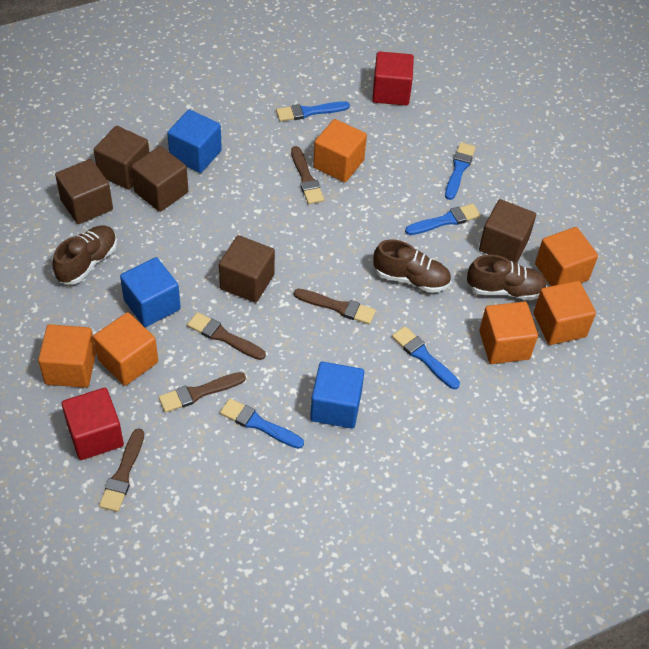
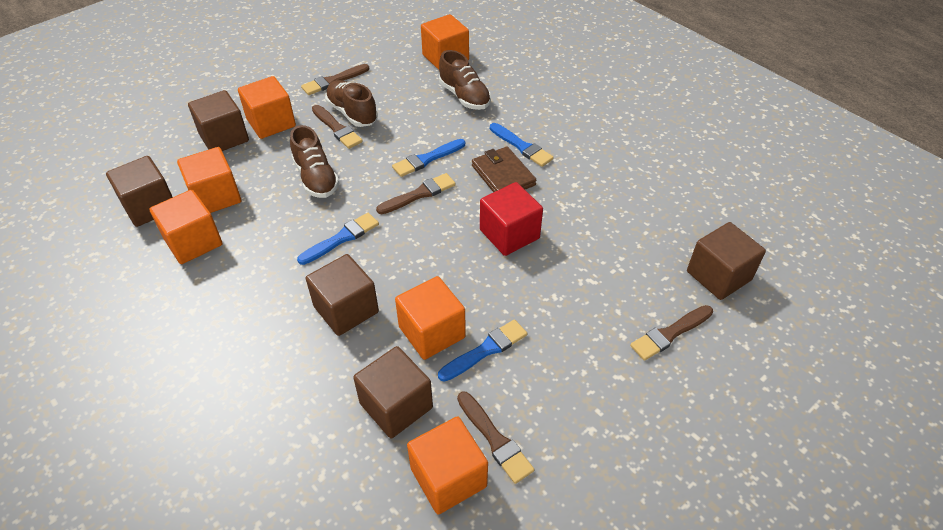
blue brush: [220,398,304,449] [276,101,350,122] [392,326,460,389] [405,204,481,235] [445,142,476,200] = 5 -> [297,213,379,265] [392,139,465,177] [438,319,527,382] [490,123,554,167] = 4
blue cube: [120,257,181,327] [167,110,222,173] [310,362,364,429] = 3 -> none = 0
brown wallet: none = 0 -> [472,147,536,192] = 1
red cube: [62,388,124,460] [372,51,414,106] = 2 -> [480,182,543,256] = 1

